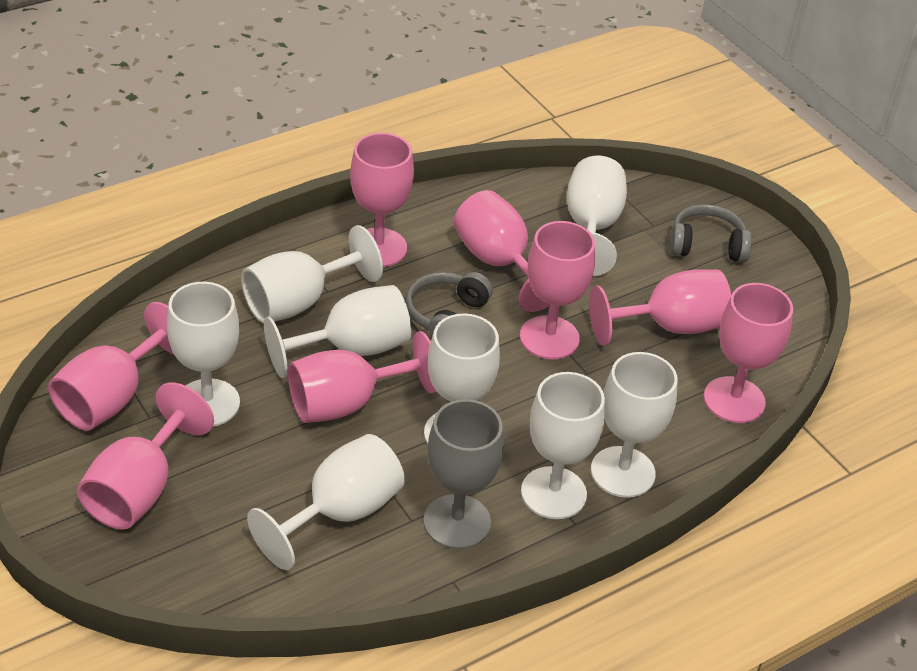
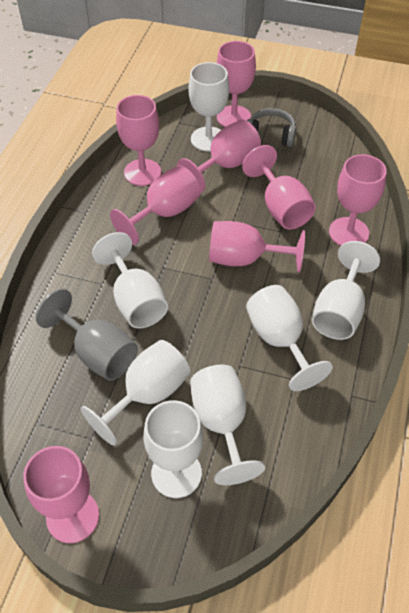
grey headphones: [406,272,493,336] [670,204,752,262] = 2 -> [247,108,296,147] = 1
white goblet: [167,282,240,427] [241,225,383,323] [247,434,405,570] [264,285,411,378] [424,313,500,444] [521,372,605,519] [567,156,627,277] [591,352,678,498] = 8 -> [81,340,190,446] [92,232,168,328] [143,400,203,498] [188,62,229,152] [190,365,265,485] [246,285,333,391] [312,241,380,340] = 7

